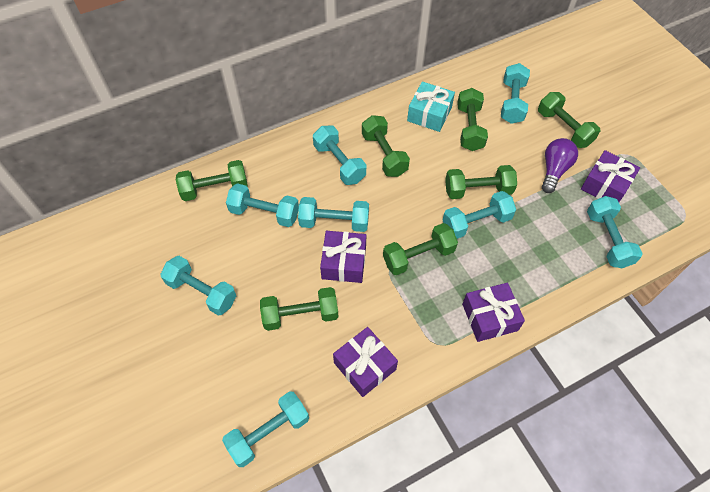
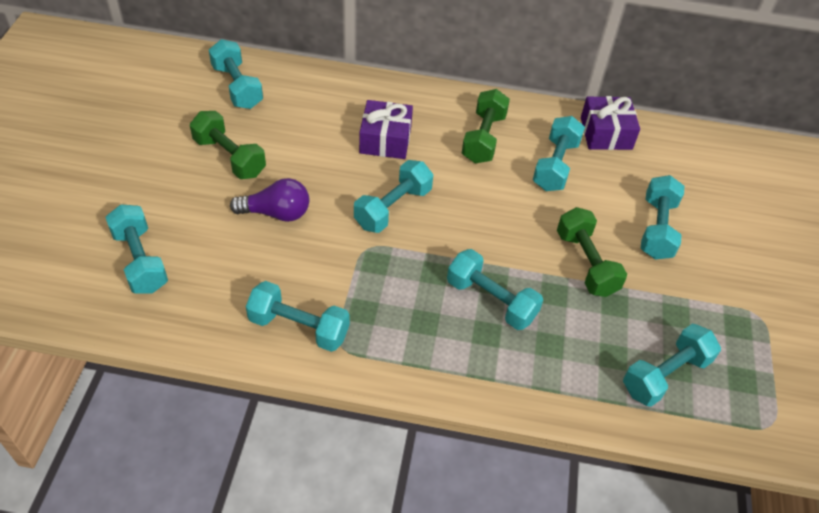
green dumbbell: [176,160,248,201] [260,287,338,331] [362,115,410,177] [383,223,458,275] [445,165,517,199] [457,88,488,151] [538,92,600,148] = 7 -> [190,111,266,179] [462,89,510,163] [557,207,627,297] = 3
purple gift: [320,231,366,283] [333,327,398,397] [462,283,525,342] [581,150,640,202] = 4 -> [359,100,413,159] [581,96,640,150] = 2
turquoise gift: [407,82,455,132] = 1 -> none = 0

